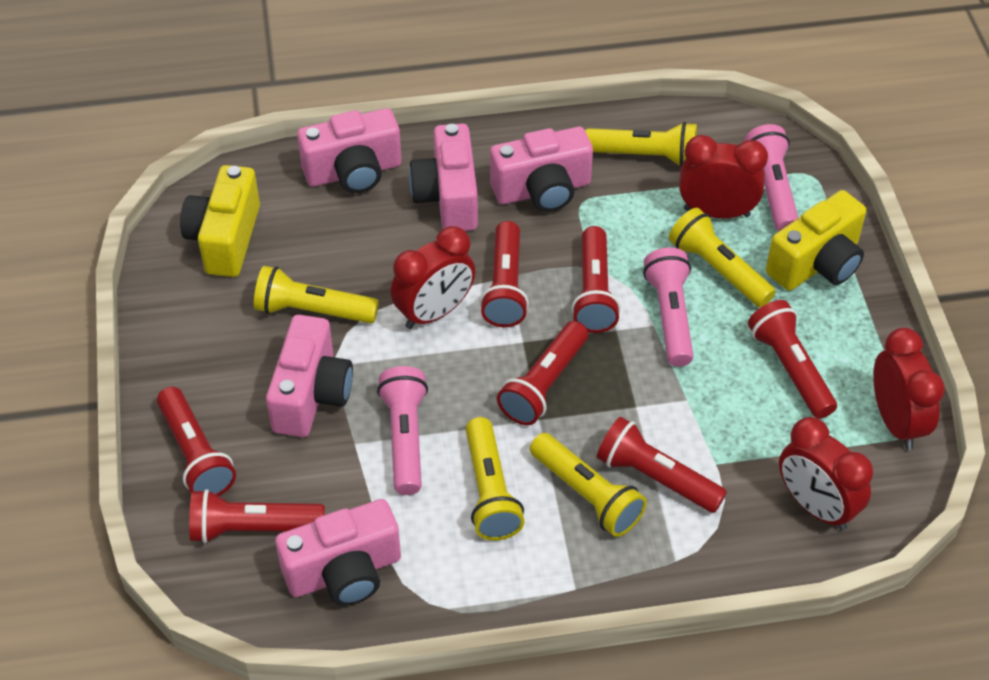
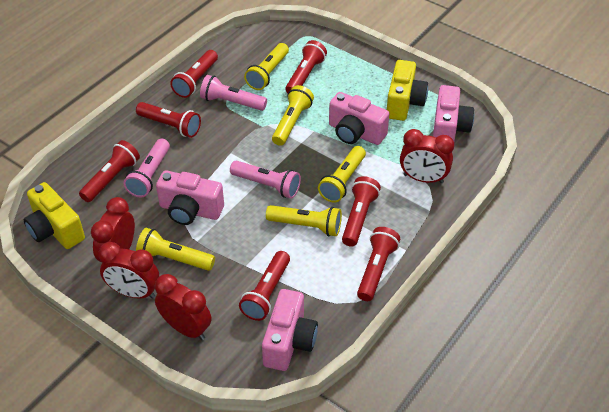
pink camera: [266,315,353,437] [275,499,401,606] [297,108,402,193] [409,124,478,231] [490,127,593,212] = 5 -> [156,170,224,225] [262,289,318,371] [329,92,389,145] [433,85,474,141] = 4

